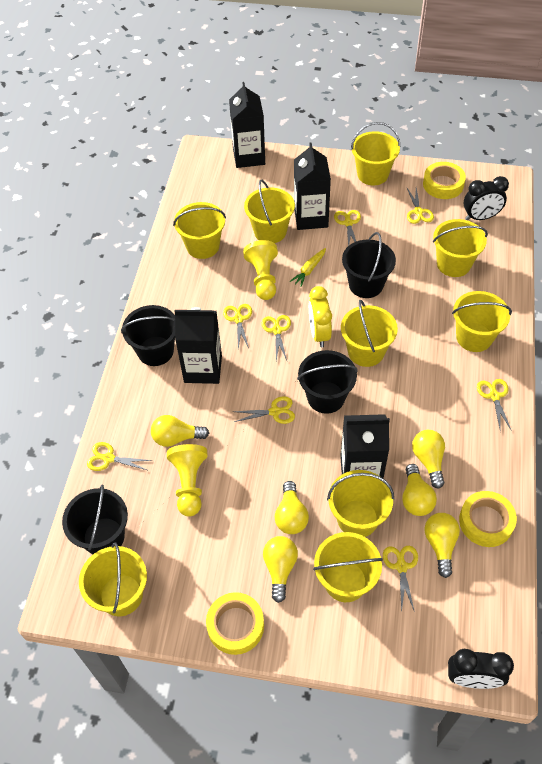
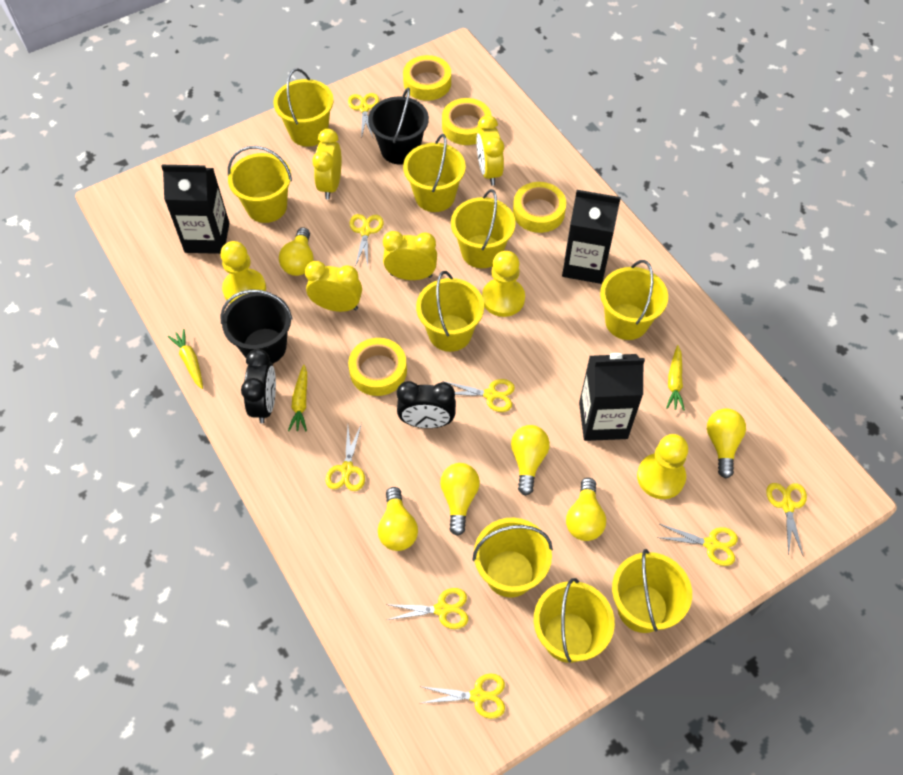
black bucket: [62,485,128,554] [121,305,175,366] [297,350,358,414] [342,232,396,298] = 4 -> [220,289,293,364] [368,88,429,165] = 2
black carton: [174,308,222,384] [229,82,265,168] [294,142,331,230] [340,414,390,478] = 4 -> [161,165,229,254] [562,190,621,284] [579,353,645,441] = 3
yellow carrot: [290,248,326,287] = 1 -> [168,329,203,389] [288,365,307,431] [666,345,685,411] = 3
yellow clock: [309,286,332,347] = 1 -> [305,261,362,312] [312,129,341,199] [383,231,437,280] [476,115,504,185] = 4
yellow pawn: [167,444,208,517] [243,240,278,300] = 2 -> [220,241,266,304] [482,251,525,317] [637,434,688,499] = 3
yellow tape: [206,592,264,655] [423,162,466,199] [459,491,517,547] = 3 -> [348,338,407,396] [403,55,451,101] [442,98,492,145] [513,182,566,233] = 4

